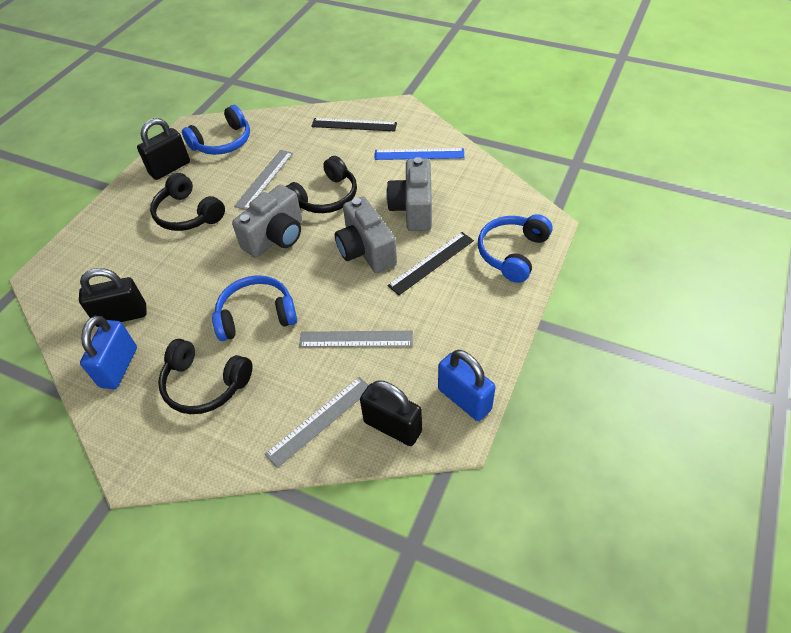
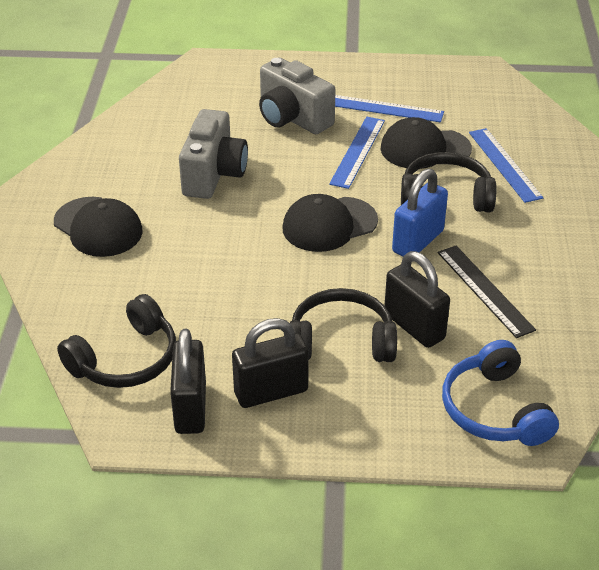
black cap: none = 0 -> [54,197,143,257] [282,194,378,252] [380,117,472,169] = 3
black ruler: [311,118,397,132] [387,232,474,295] = 2 -> [438,246,536,338] = 1
blue headphones: [182,105,250,155] [212,275,297,341] [478,214,553,283] = 3 -> [442,340,559,446] = 1
blue padlock: [80,316,137,389] [438,350,496,421] = 2 -> [392,169,448,256] = 1
blue ruler: [374,148,464,160] = 1 -> [329,117,385,189] [335,95,444,122] [469,128,543,203] = 3
grey camera: [232,185,302,258] [335,197,397,273] [386,157,432,231] = 3 -> [179,109,248,199] [259,58,336,134] = 2
grey ruler: [234,150,293,210] [265,377,368,468] [299,331,413,347] = 3 -> none = 0

